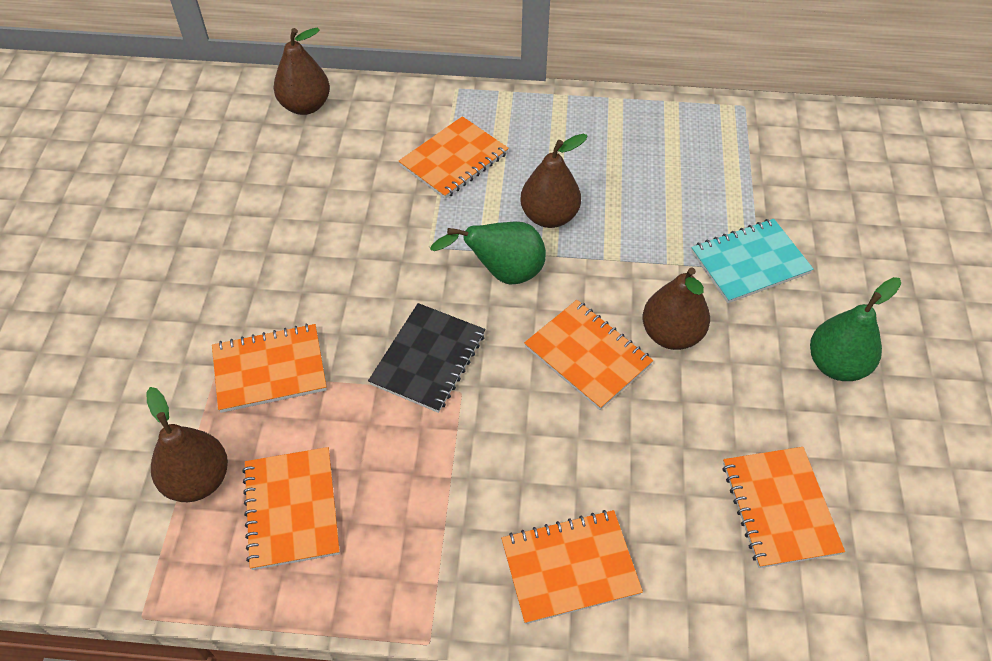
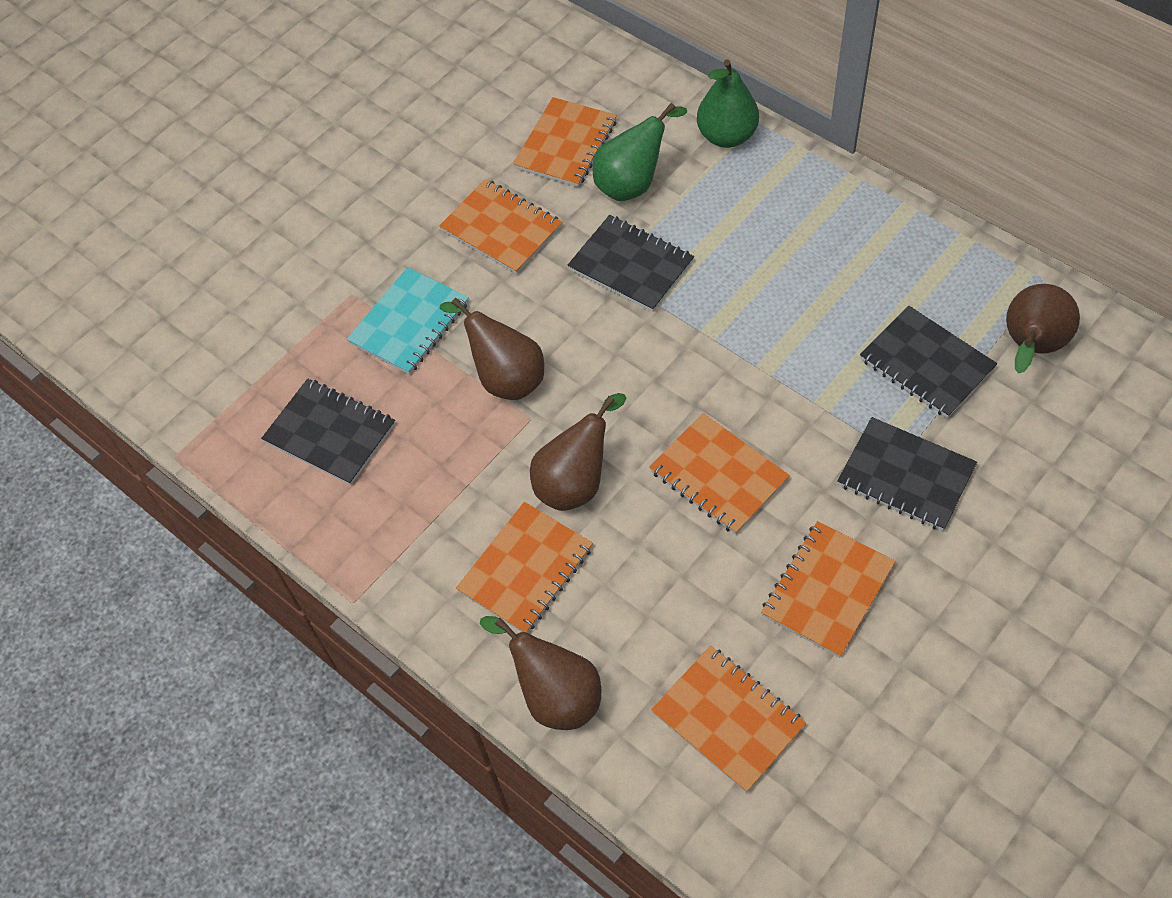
black notebook: [368,303,485,413] = 1 -> [261,378,395,485] [567,215,694,312] [837,417,977,531] [860,306,997,418] = 4

